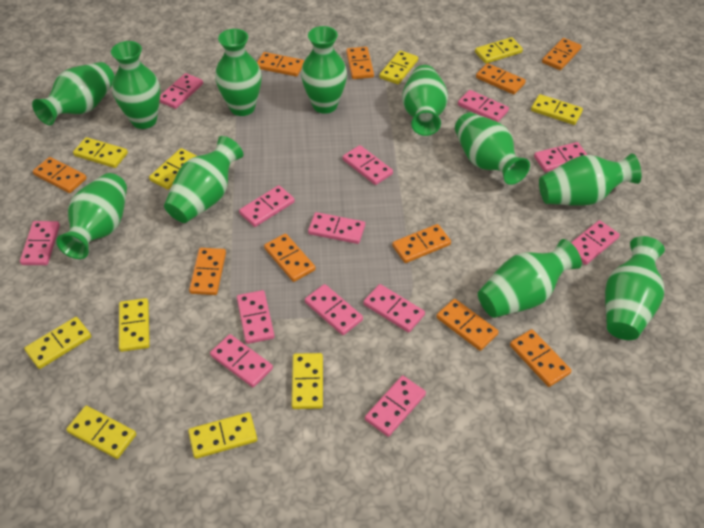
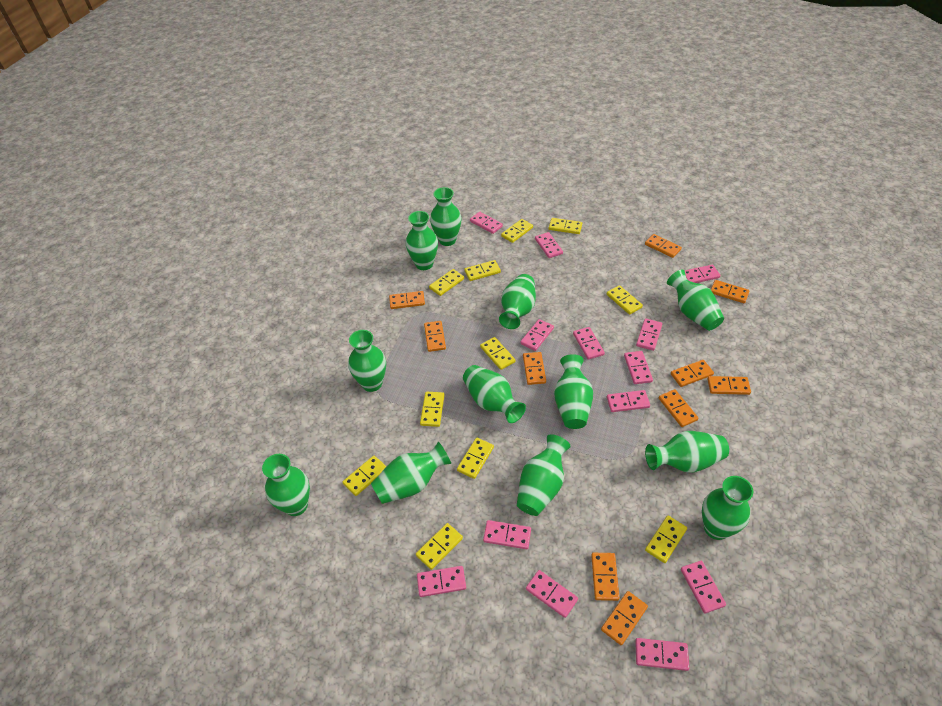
green vase: [32,62,114,125] [56,173,127,259] [111,41,160,129] [164,136,243,223] [215,29,262,116] [301,26,347,114] [402,65,448,136] [455,113,530,185] [478,239,582,318] [539,153,642,206] [605,236,665,340] = 11 -> [262,454,310,516] [348,330,386,392] [371,442,451,504] [406,211,438,270] [430,187,461,246] [463,365,526,423] [499,274,536,329] [517,434,571,516] [554,354,593,429] [645,431,729,473] [667,270,724,331] [702,476,753,540] = 12
yellow domino: [24,317,91,369] [66,406,136,459] [73,137,128,168] [119,298,150,352] [149,148,197,190] [188,412,257,459] [292,353,323,409] [379,50,418,84] [475,37,523,64] [531,94,583,125] = 10 -> [342,456,387,496] [416,523,463,570] [420,392,445,427] [429,269,464,296] [457,438,494,479] [464,260,501,281] [480,337,516,370] [501,219,533,243] [549,218,582,234] [607,285,643,315] [645,516,687,563] = 11

